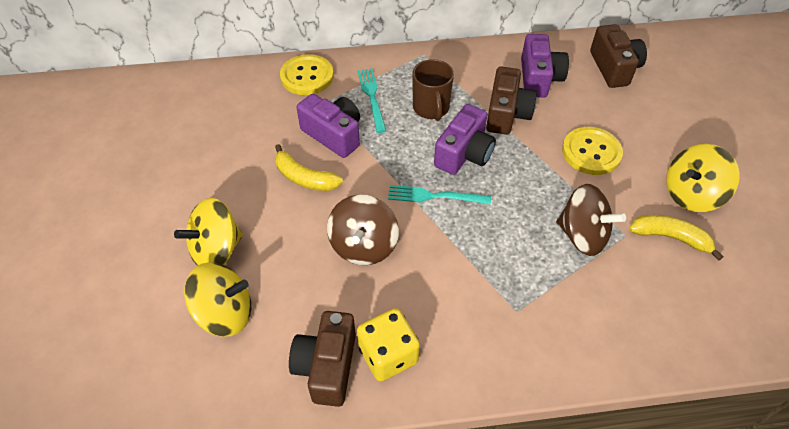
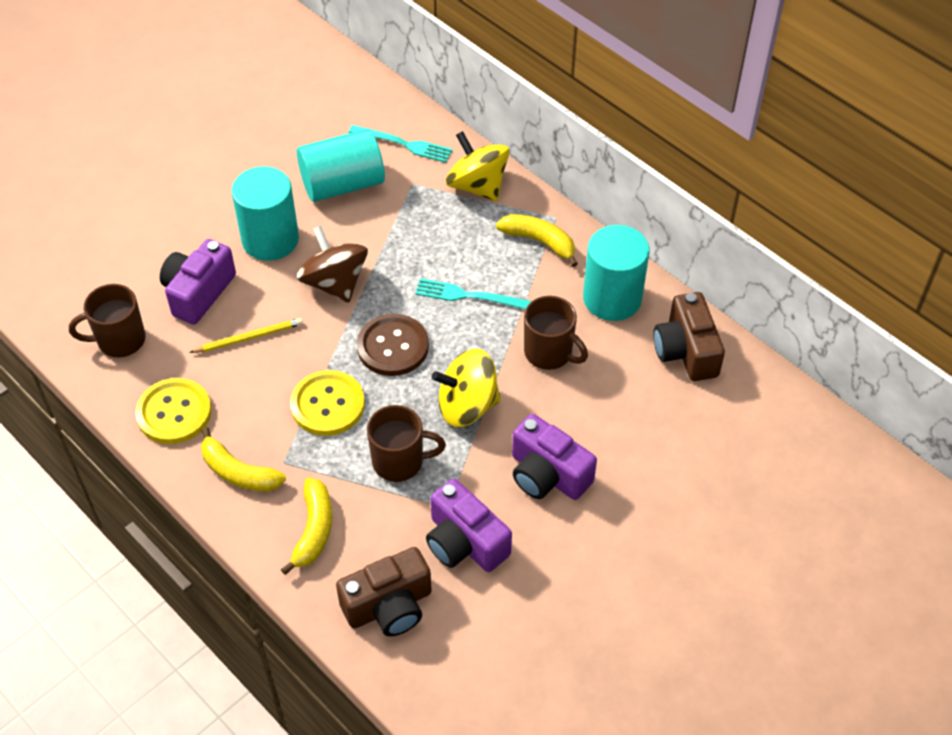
brown button: none = 0 -> [357,314,429,376] = 1
brown camera: [289,311,356,407] [486,66,537,135] [590,24,647,88] = 3 -> [336,547,432,636] [653,292,725,381] = 2
brown mug: [412,59,454,121] = 1 -> [69,284,146,357] [367,405,446,482] [524,296,588,370] = 3
brown spinning top: [327,195,399,265] [556,184,626,256] = 2 -> [297,226,368,303] = 1
turquoise cylinder: none = 0 -> [232,166,299,261] [297,129,385,202] [583,225,650,321] = 3
yellow banana: [275,144,343,191] [629,215,724,261] = 2 -> [201,427,286,492] [281,478,332,575] [496,214,578,267] = 3
yellow dice: [357,308,420,381] = 1 -> none = 0
yellow pencil: none = 0 -> [189,318,303,353] = 1
yellow spinning top: [174,198,243,266] [184,262,251,337] [666,144,740,212] = 3 -> [432,349,501,427] [446,131,510,201] = 2

